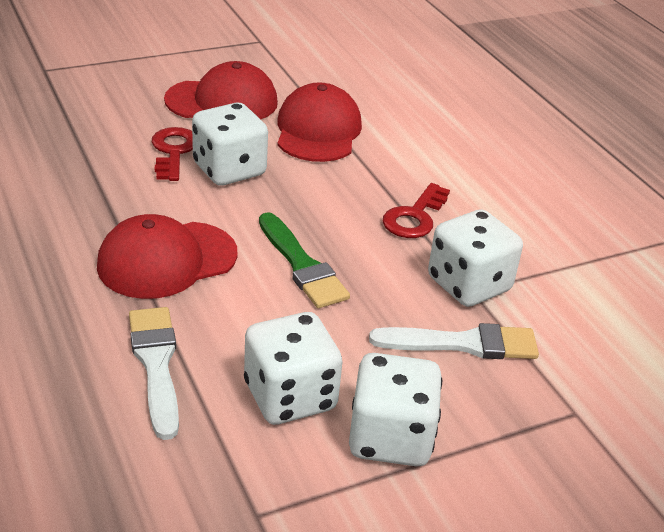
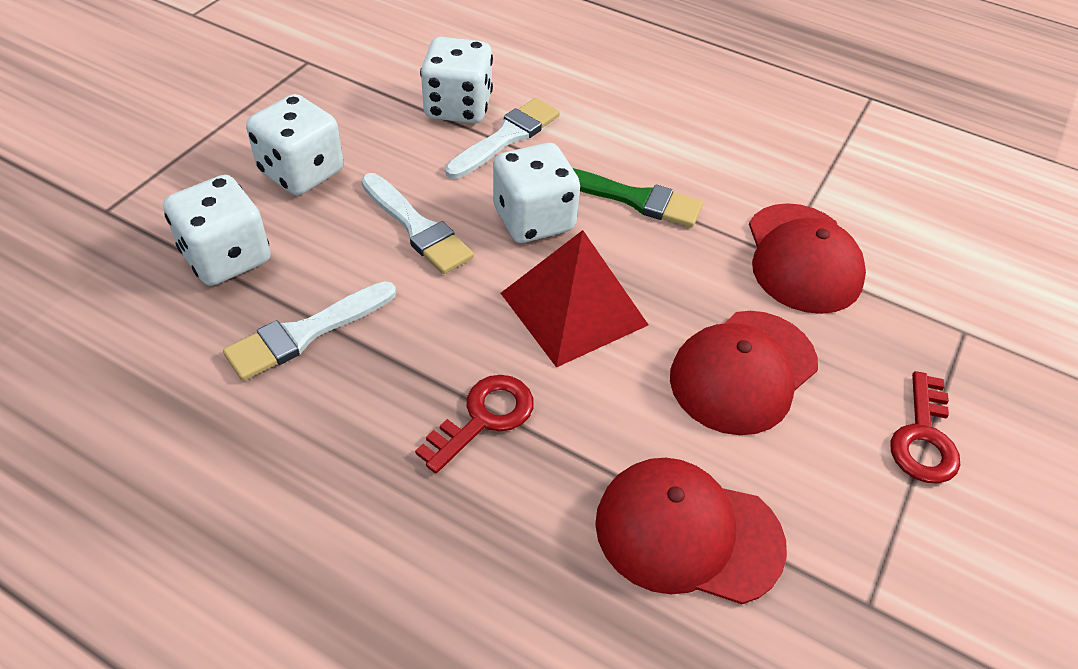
red pyramid: none = 0 -> [501,230,648,367] = 1
white brush: [129,307,179,440] [369,323,539,359] = 2 -> [223,281,396,381] [361,173,474,274] [445,98,560,179] = 3

